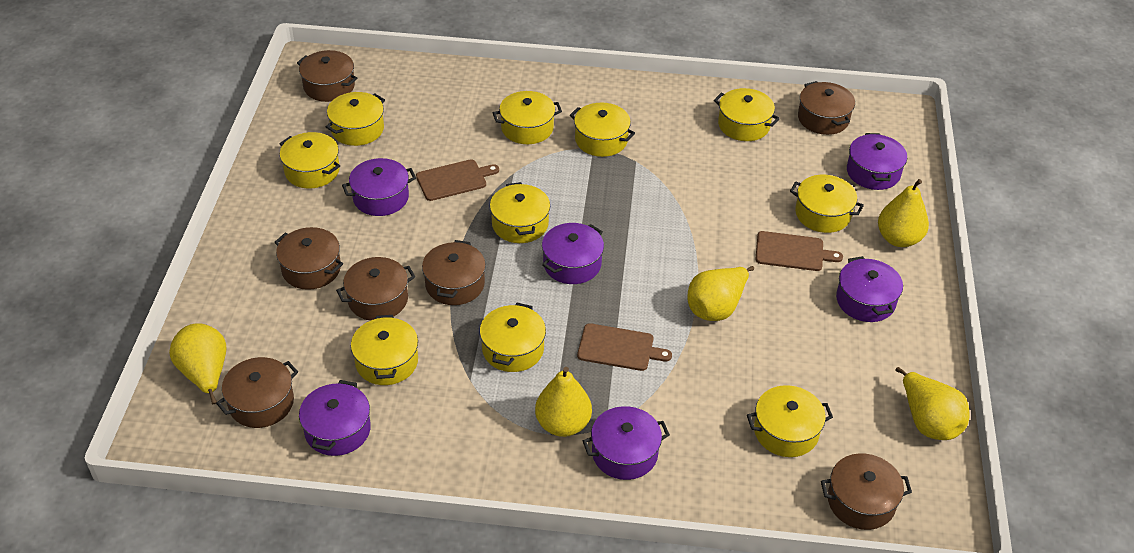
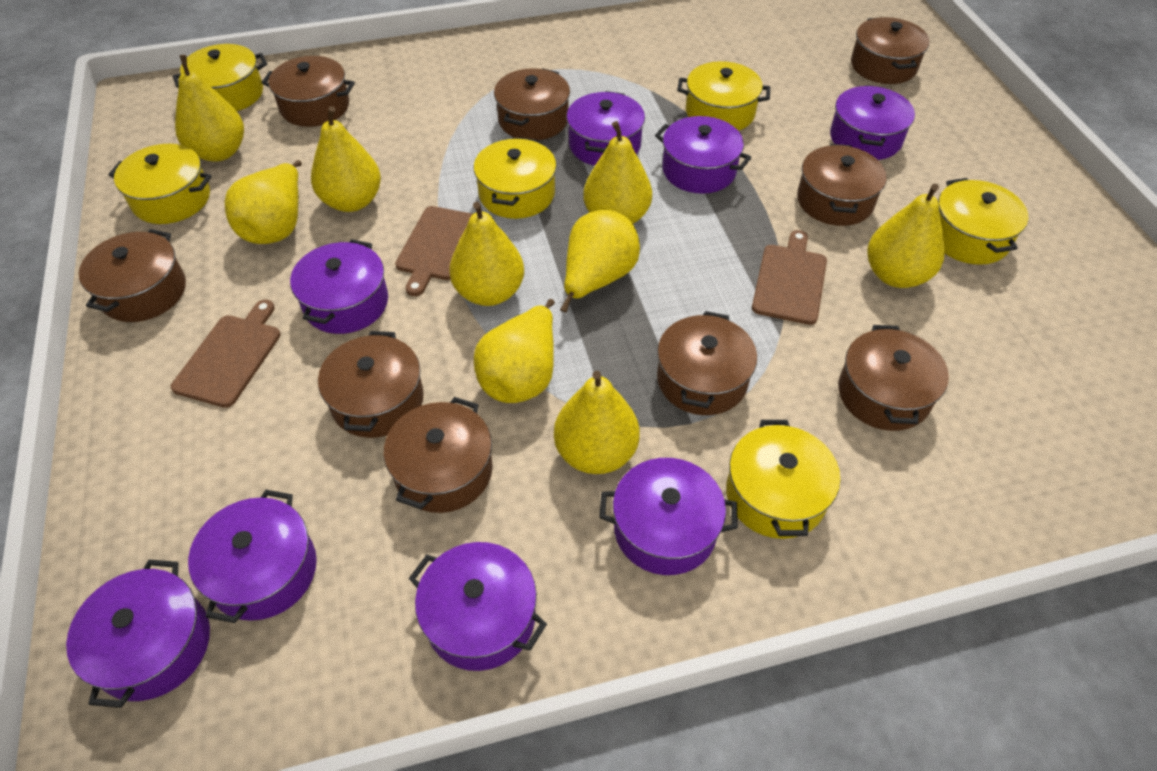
brown pot: [216,357,298,428] [275,227,343,290] [297,50,358,102] [336,257,415,321] [422,240,486,305] [798,81,855,135] [821,453,912,530] = 7 -> [79,229,186,322] [262,56,355,127] [318,331,424,438] [384,397,493,513] [494,68,570,140] [657,311,757,415] [797,144,887,226] [838,325,949,431] [851,17,930,84] = 9
purple pot: [299,380,371,456] [342,158,416,216] [542,223,604,284] [583,406,670,480] [836,256,903,322] [847,133,907,190] = 6 -> [66,559,210,708] [188,490,317,623] [290,239,388,334] [409,542,547,671] [566,91,645,166] [599,458,738,575] [655,116,751,194] [830,85,915,160] = 8
yellow pear: [169,323,226,405] [535,367,592,437] [687,266,754,321] [878,179,929,247] [896,367,969,440] = 5 -> [175,55,244,162] [225,160,302,244] [311,106,381,212] [449,202,524,306] [474,299,555,403] [554,371,640,474] [560,210,640,312] [583,121,652,224] [867,184,945,288] = 9
yellow pot: [280,132,340,188] [326,92,385,146] [351,315,418,385] [480,303,546,372] [490,182,550,243] [493,91,562,144] [570,103,635,157] [714,88,780,141] [747,385,833,457] [790,175,864,233] = 10 -> [109,144,212,224] [173,44,267,111] [474,137,557,219] [677,61,770,131] [726,420,840,539] [938,178,1028,265] = 6

